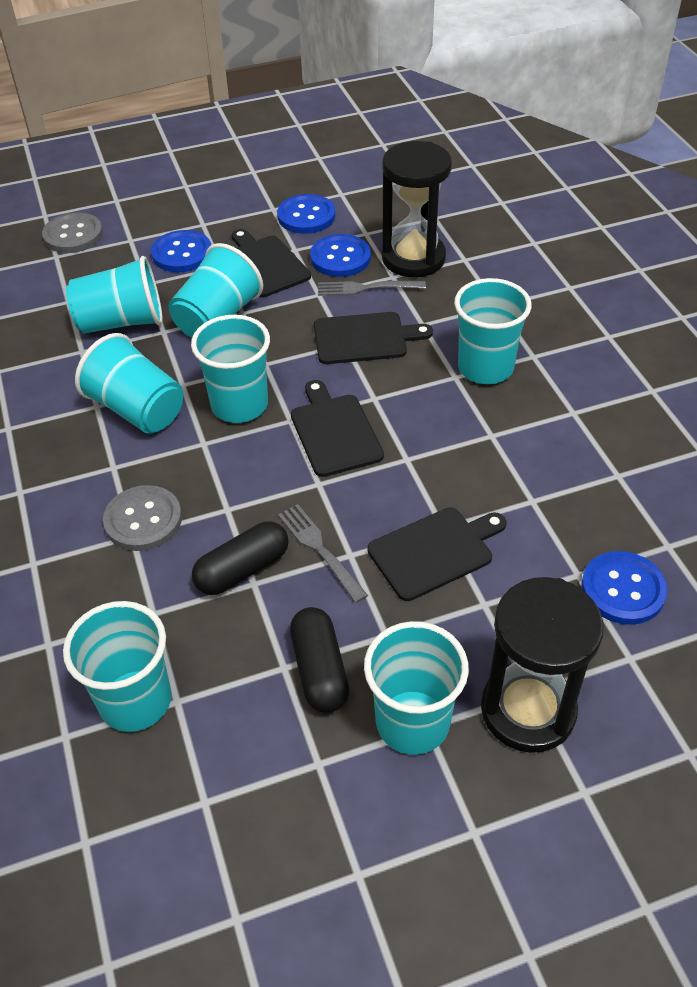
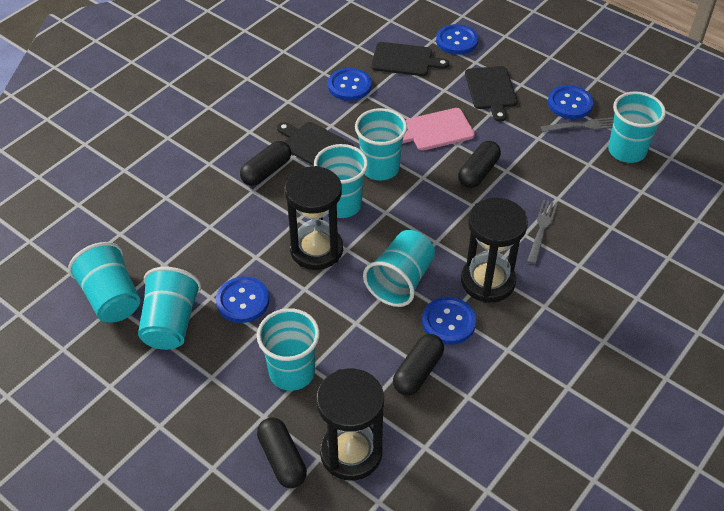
black capsule: [192,521,289,595] [290,607,349,713] = 2 -> [240,141,291,186] [257,417,307,488] [393,334,444,396] [458,141,501,188] = 4
black cutting board: [231,229,311,297] [291,380,384,477] [314,312,433,364] [367,507,506,601] = 4 -> [277,122,354,166] [371,42,449,76] [465,66,517,122] = 3
black hourglass: [382,141,452,277] [481,577,604,753] = 2 -> [285,166,343,270] [316,368,384,481] [461,198,528,303] = 3
blue button: [151,230,211,272] [277,194,335,234] [310,234,371,277] [581,551,668,625] = 4 -> [216,277,269,323] [328,68,372,101] [422,297,476,345] [436,24,478,55] [548,85,593,119] = 5
grey button: [42,212,103,253] [103,485,182,551] = 2 -> none = 0
pink cutting board: none = 0 -> [402,108,475,151] = 1

